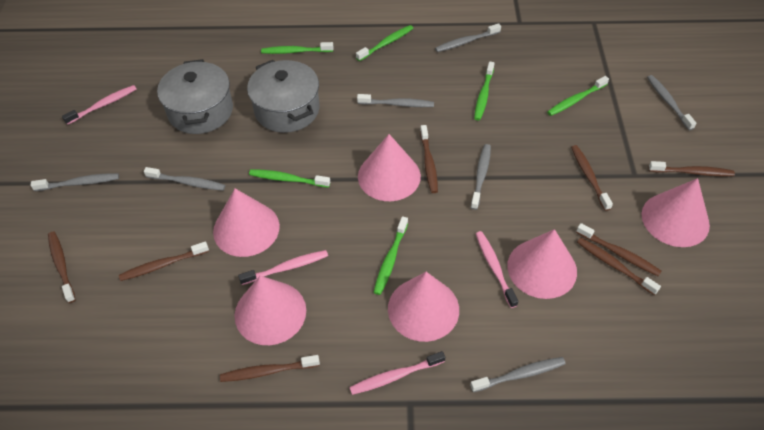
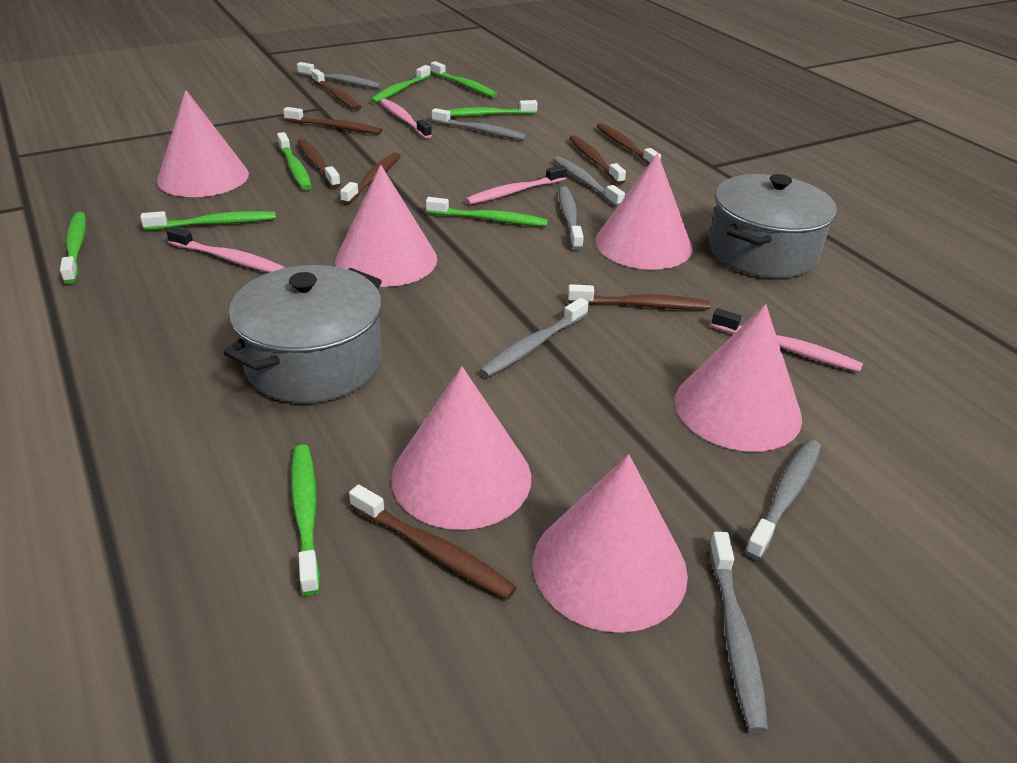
green toothbrush: [249,169,330,188] [261,42,333,54] [356,25,413,61] [373,216,408,295] [474,61,495,121] [547,76,609,116] = 6 -> [60,212,86,284] [140,211,276,230] [277,132,312,190] [291,445,320,595] [370,65,431,103] [426,197,548,227] [431,61,498,97] [447,100,538,117] = 8

